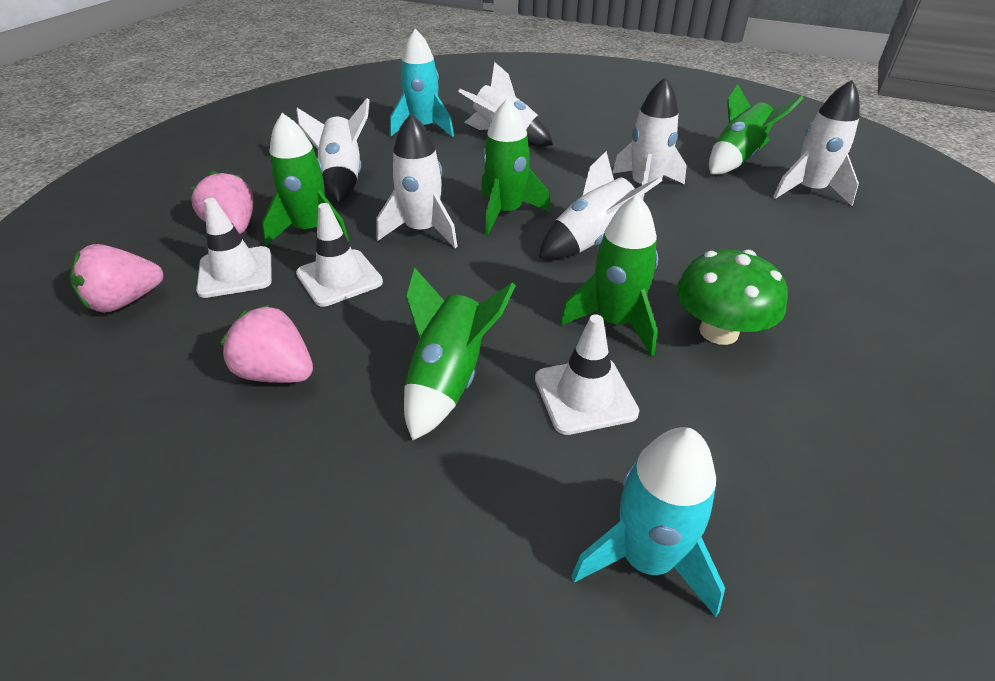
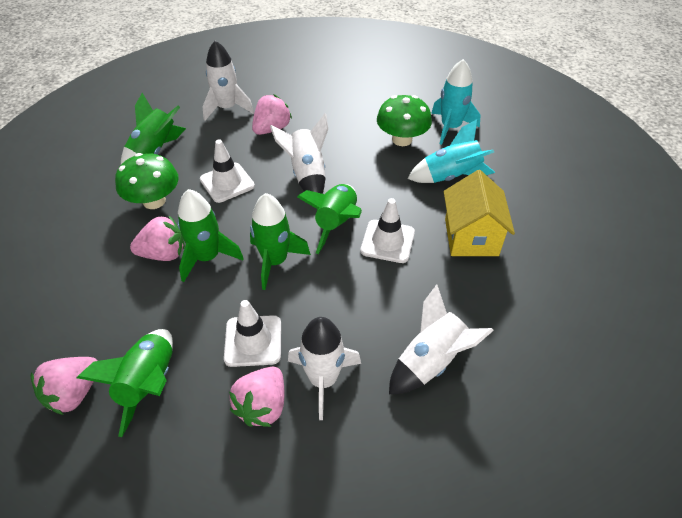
green mushroom: [676,250,788,345] = 1 -> [115,153,179,209] [377,95,432,146] = 2
pink strawberry: [70,244,164,313] [191,171,253,234] [221,305,313,383] = 3 -> [31,357,97,415] [130,216,185,261] [229,367,284,427] [252,95,292,135] = 4
white rocket: [296,98,369,204] [377,113,458,248] [458,62,553,147] [539,151,663,259] [612,77,687,200] [773,80,860,206] = 6 -> [203,41,254,121] [270,113,328,194] [288,317,361,420] [389,285,494,394] = 4
yellow house: none = 0 -> [444,170,515,256] = 1

